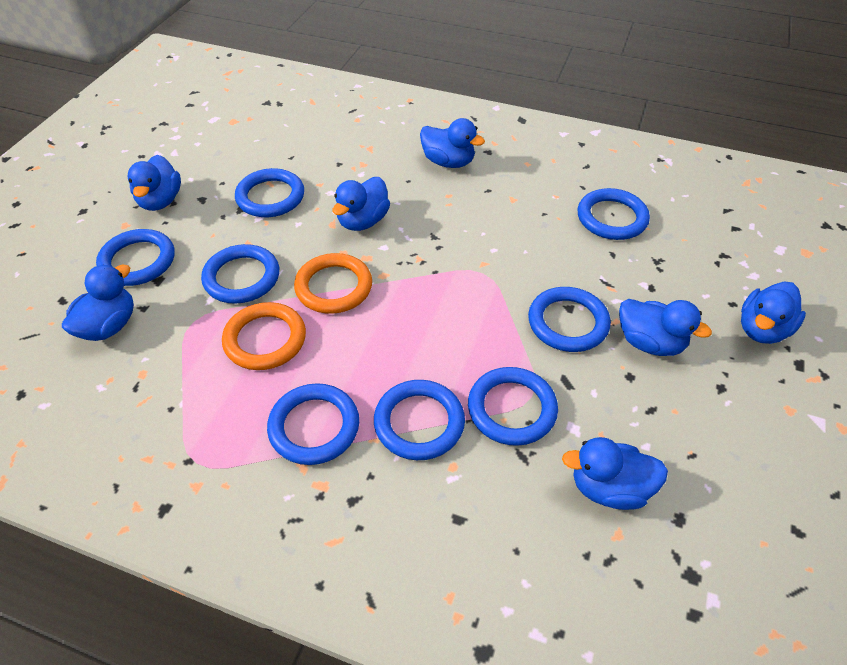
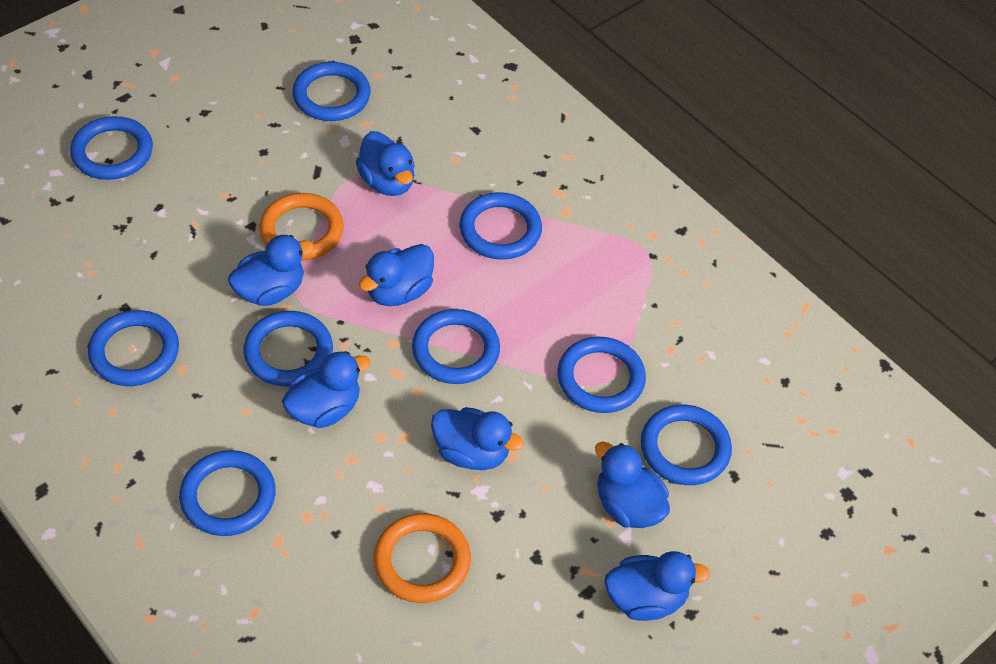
blue ring: [96,229,174,286] [201,244,279,304] [235,168,304,217] [267,383,359,465] [374,380,465,460] [468,367,558,446] [528,287,611,352] [578,188,650,240] = 8 -> [70,116,153,180] [88,310,179,386] [179,450,276,536] [243,311,333,386] [292,62,371,121] [412,309,500,384] [459,192,542,260] [557,337,646,413] [641,405,732,485] = 9

